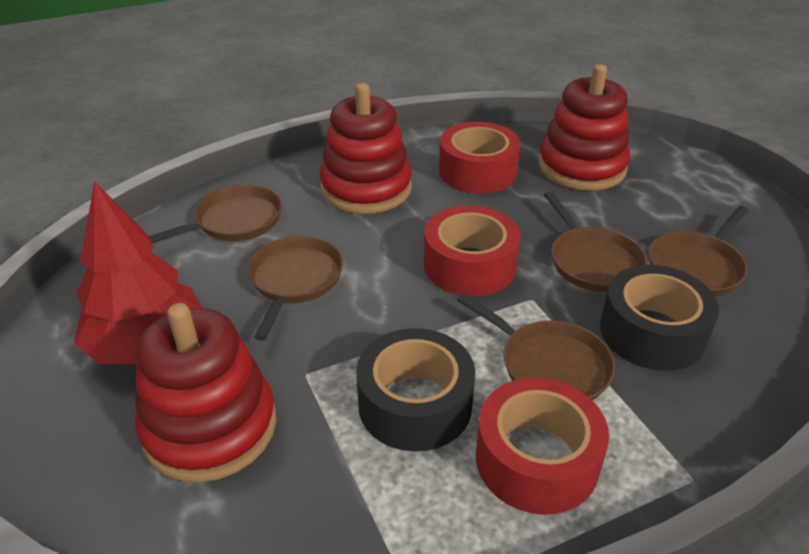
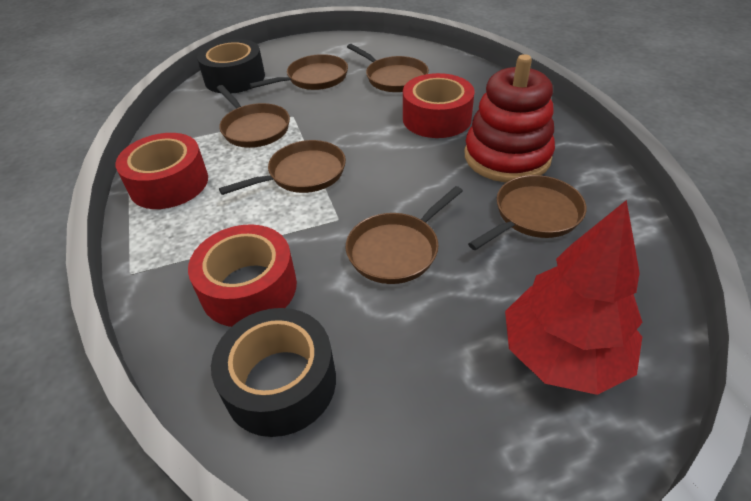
brown pan: [149,185,282,243] [247,236,343,341] [457,293,615,400] [544,191,647,292] [649,206,749,296] = 5 -> [217,85,290,148] [219,140,346,195] [249,54,348,90] [346,186,463,284] [347,44,429,92] [468,175,586,250] = 6
red stacking toy: [135,303,276,482] [320,83,412,214] [538,64,630,191] = 3 -> [464,54,555,183] = 1

